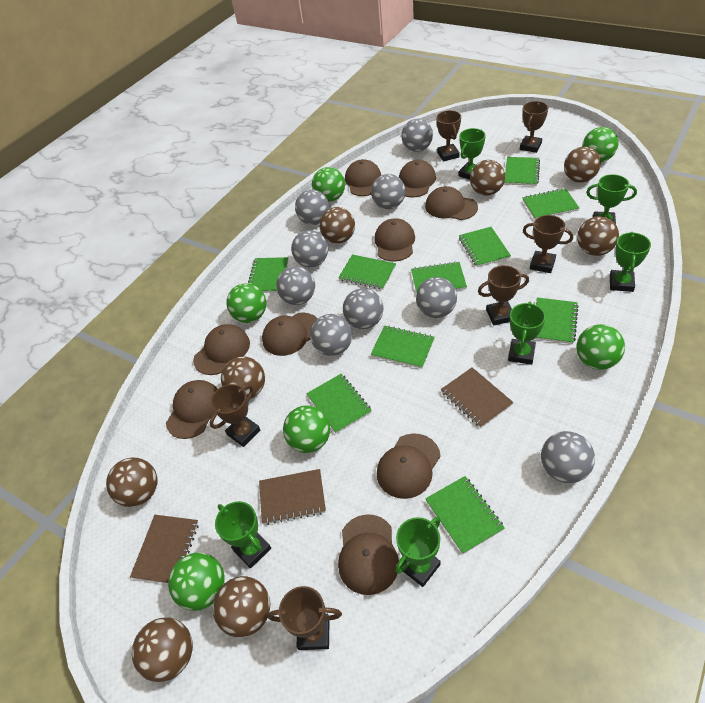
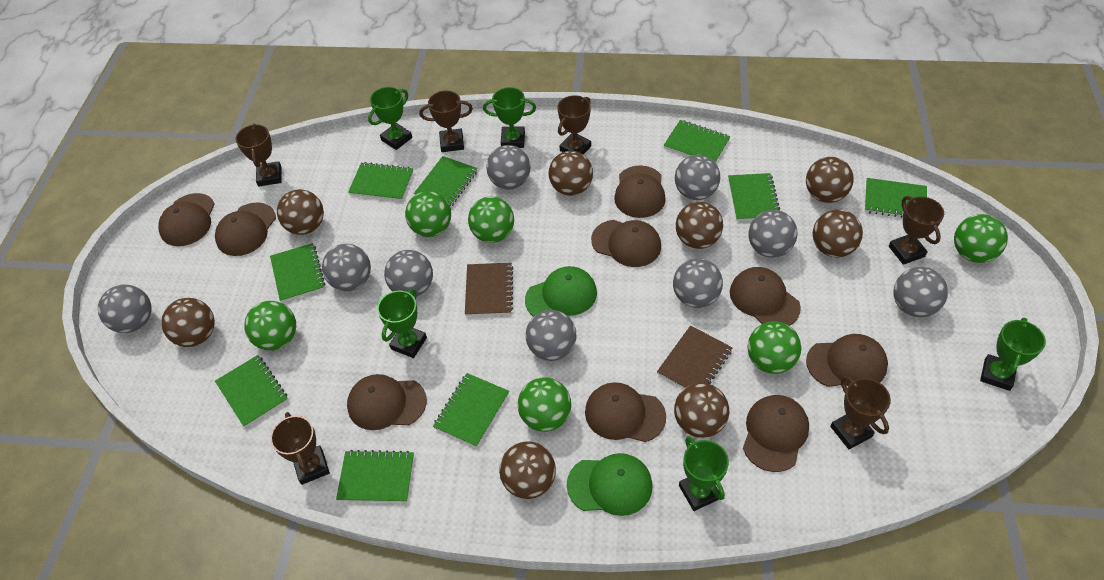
brown notebook: [130,515,199,584] [259,469,326,525] [441,367,513,428] = 3 -> [465,263,513,316] [657,325,733,388] = 2
green cap: none = 0 -> [525,266,597,317] [567,453,653,516] = 2
green notebook: [248,257,289,293] [306,374,372,434] [338,254,396,290] [371,326,435,369] [411,262,467,293] [425,476,505,554] [459,227,511,267] [504,157,540,186] [523,188,579,220] [535,297,578,344] = 10 -> [215,355,288,428] [270,243,325,302] [336,450,414,503] [348,162,414,201] [414,156,478,208] [433,373,509,447] [664,120,731,163] [728,173,780,221] [865,178,927,218] = 9
green trophy: [215,501,271,569] [396,516,441,587] [459,128,486,180] [508,302,545,365] [586,174,637,224] [610,232,651,292] = 6 -> [368,87,412,150] [377,289,427,358] [483,87,536,148] [679,436,729,511] [980,318,1046,391] = 5

